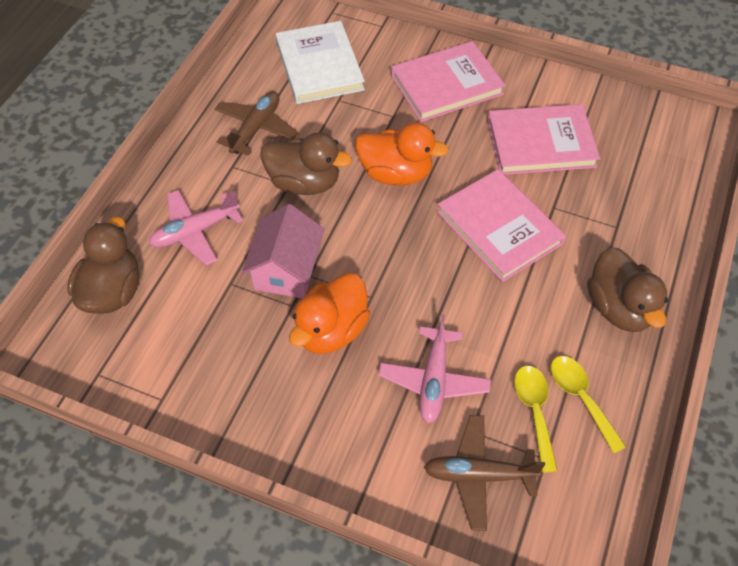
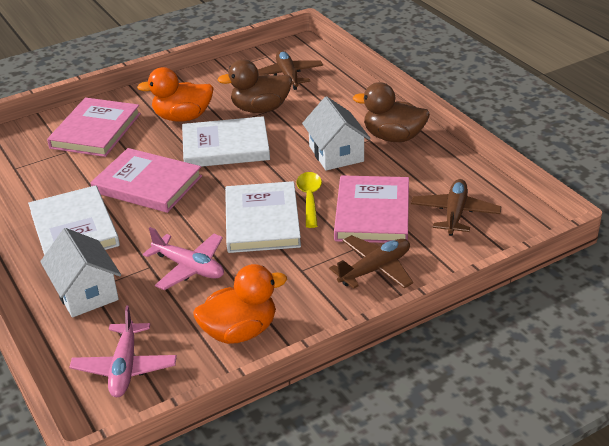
brown duck: [67,217,139,314] [261,132,352,195] [587,247,668,332] = 3 -> [218,59,292,113] [353,82,430,142] = 2
brown plane: [214,91,299,156] [424,415,545,531] = 2 -> [258,50,323,90] [329,235,413,289] [411,179,501,236] = 3
pink house: [242,204,325,298] = 1 -> none = 0
white book: [276,21,365,104] = 1 -> [28,185,120,255] [182,116,270,167] [225,181,301,253] = 3
white house: none = 0 -> [40,228,121,318] [302,96,371,171] = 2
yellow spoon: [514,365,557,473] [551,356,626,453] = 2 -> [296,172,322,228] = 1

